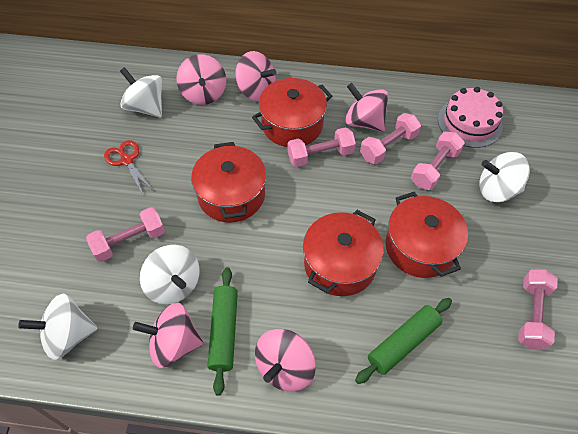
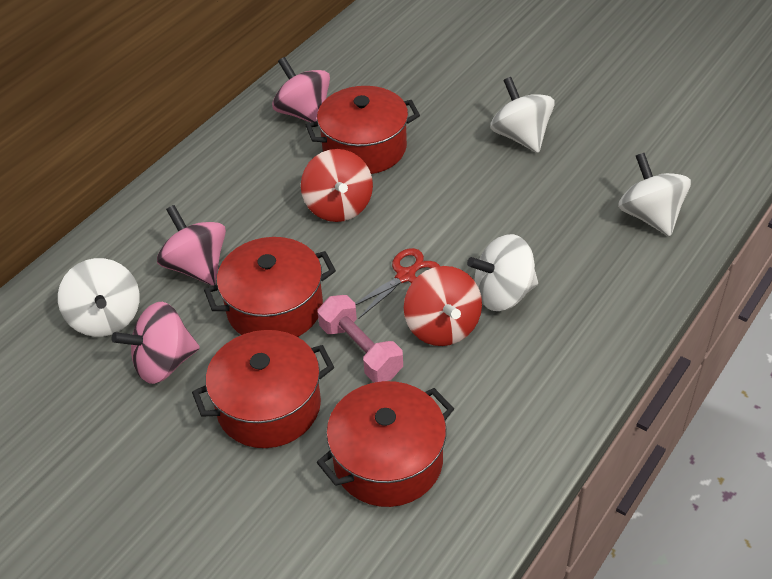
green rolling pin: [208,267,238,396] [355,298,452,384] = 2 -> none = 0
pink cake: [438,87,503,148] = 1 -> none = 0
pink dumbbell: [86,207,165,262] [287,127,356,167] [360,113,421,164] [411,132,465,190] [518,269,558,350] = 5 -> [318,295,403,382] = 1
pink spinning top: [133,303,204,368] [176,54,226,105] [235,51,276,101] [255,329,316,392] [345,83,389,132] = 5 -> [112,302,200,384] [157,205,226,286] [272,57,330,123] = 3
red spinning top: none = 0 -> [301,149,373,222] [404,266,482,346] = 2

